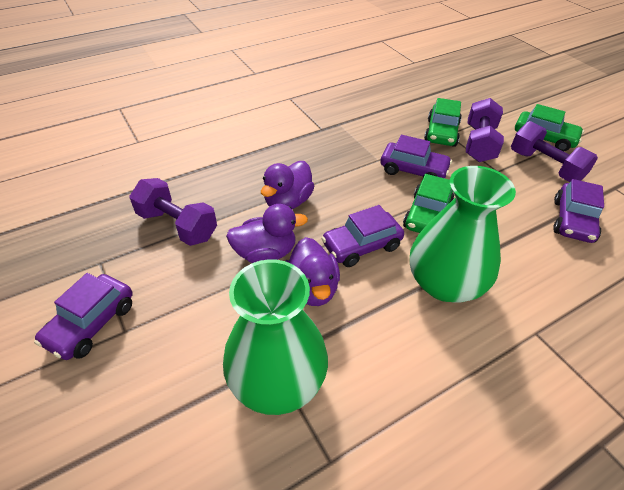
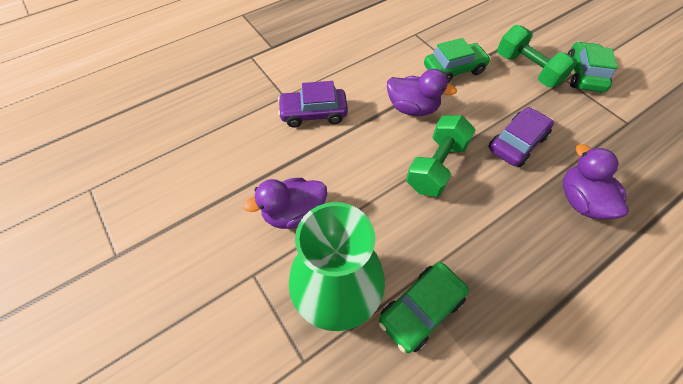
green dumbbell: none = 0 -> [406,115,476,197] [497,25,577,87] = 2
green vase: [223,259,328,415] [410,166,516,302] = 2 -> [289,202,385,331] = 1
purple car: [34,273,133,360] [321,205,404,267] [380,135,452,178] [553,179,604,243] = 4 -> [278,81,348,128] [488,107,554,167] = 2
purple dumbbell: [130,178,217,246] [466,98,504,162] [511,121,598,182] = 3 -> none = 0

